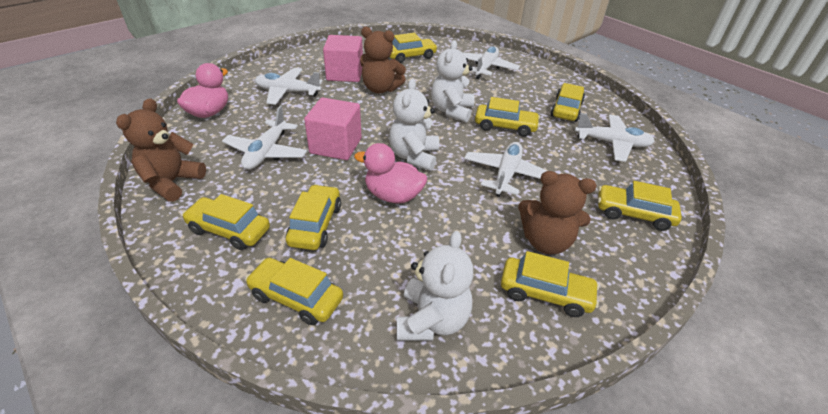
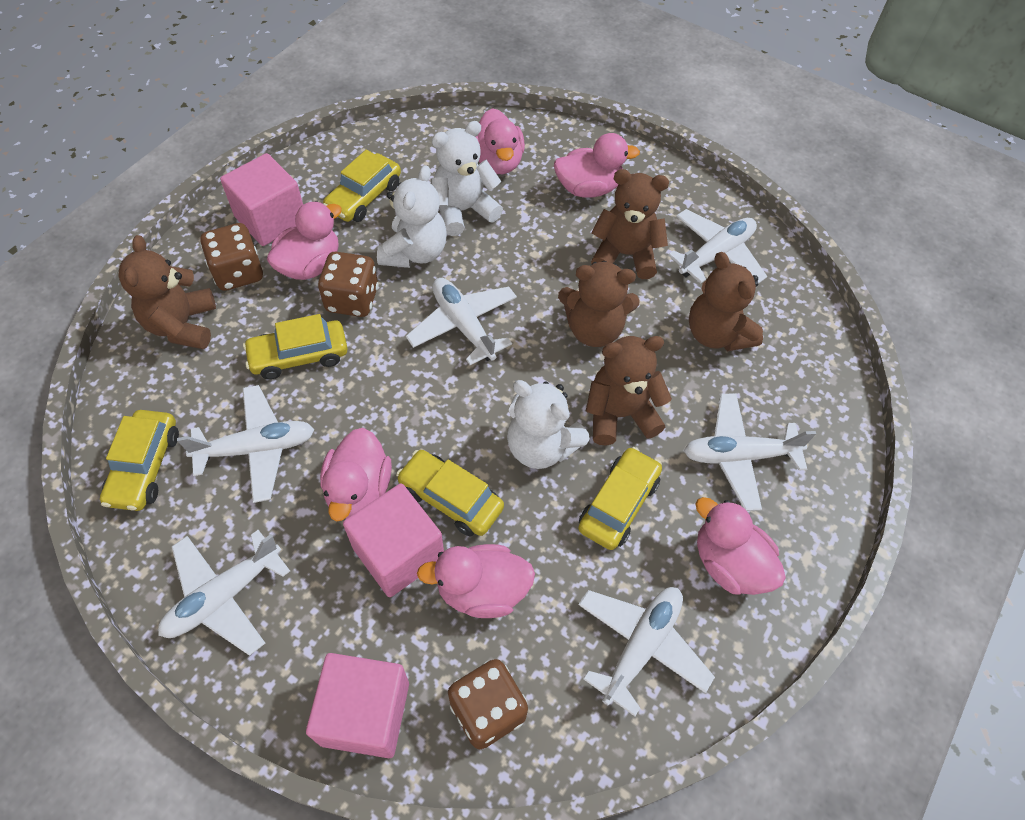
brown dice: none = 0 -> [200,223,263,291] [318,252,378,317] [448,659,528,749] = 3
brown teddy bear: [116,98,206,202] [360,27,406,94] [518,171,596,254] = 3 -> [118,235,216,349] [558,261,640,347] [586,336,672,446] [591,169,669,279] [689,252,763,351] = 5
pink cube: [304,97,362,160] [323,35,363,82] = 2 -> [220,153,303,246] [306,653,409,758] [343,483,444,597] = 3
pink duck: [177,63,228,118] [354,143,427,203] = 2 -> [267,201,342,280] [320,428,392,521] [417,544,535,618] [476,108,525,174] [554,133,640,198] [696,497,786,595] = 6
white plane: [222,105,307,170] [255,68,323,105] [462,46,520,79] [464,142,547,197] [575,113,655,162] = 5 -> [158,530,290,656] [177,385,314,503] [406,278,517,365] [578,587,715,716] [668,209,767,284] [684,393,816,511] = 6
yellow car: [182,194,270,250] [245,258,343,325] [286,184,341,250] [390,33,438,63] [475,97,540,137] [501,251,599,317] [550,83,585,122] [598,181,682,231] = 8 -> [100,410,179,511] [243,314,348,380] [323,150,401,222] [396,450,504,536] [578,447,662,550] = 5

